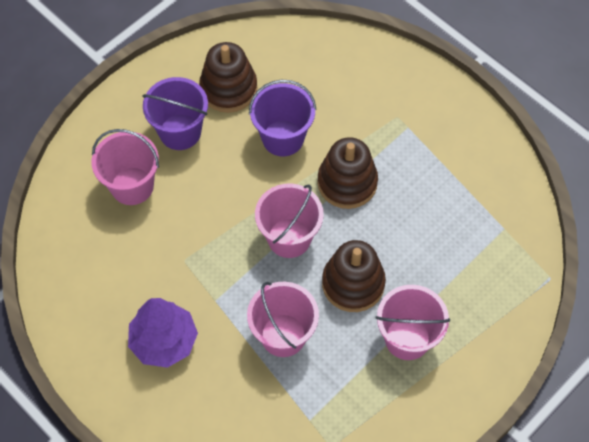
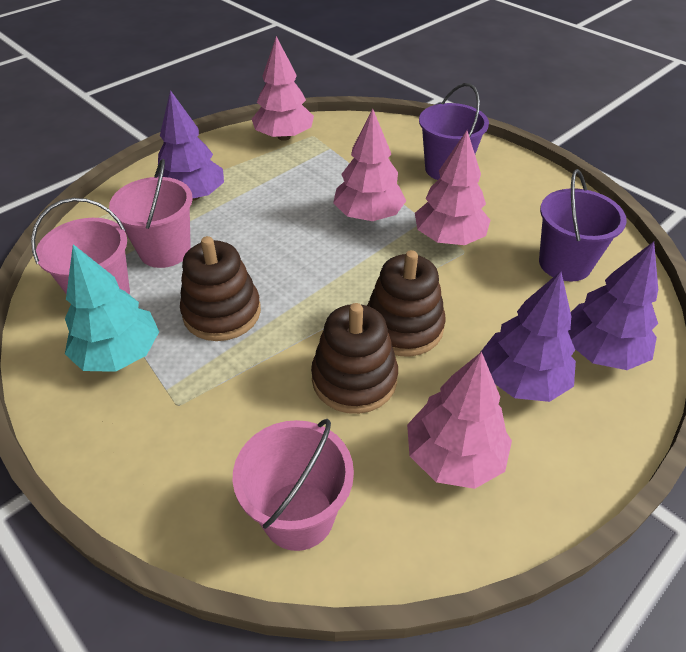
pink bucket: [92,129,159,205] [247,282,319,357] [255,184,324,258] [375,285,450,360] = 4 -> [31,198,130,295] [109,159,193,268] [233,419,354,551] = 3
pink tree: none = 0 -> [252,36,314,141] [333,109,406,221] [407,352,512,489] [415,130,490,245] = 4
purple tree: [128,298,198,368] = 1 -> [158,90,224,201] [481,271,576,402] [568,242,658,370] = 3
turquoise tree: none = 0 -> [65,244,159,372] = 1

